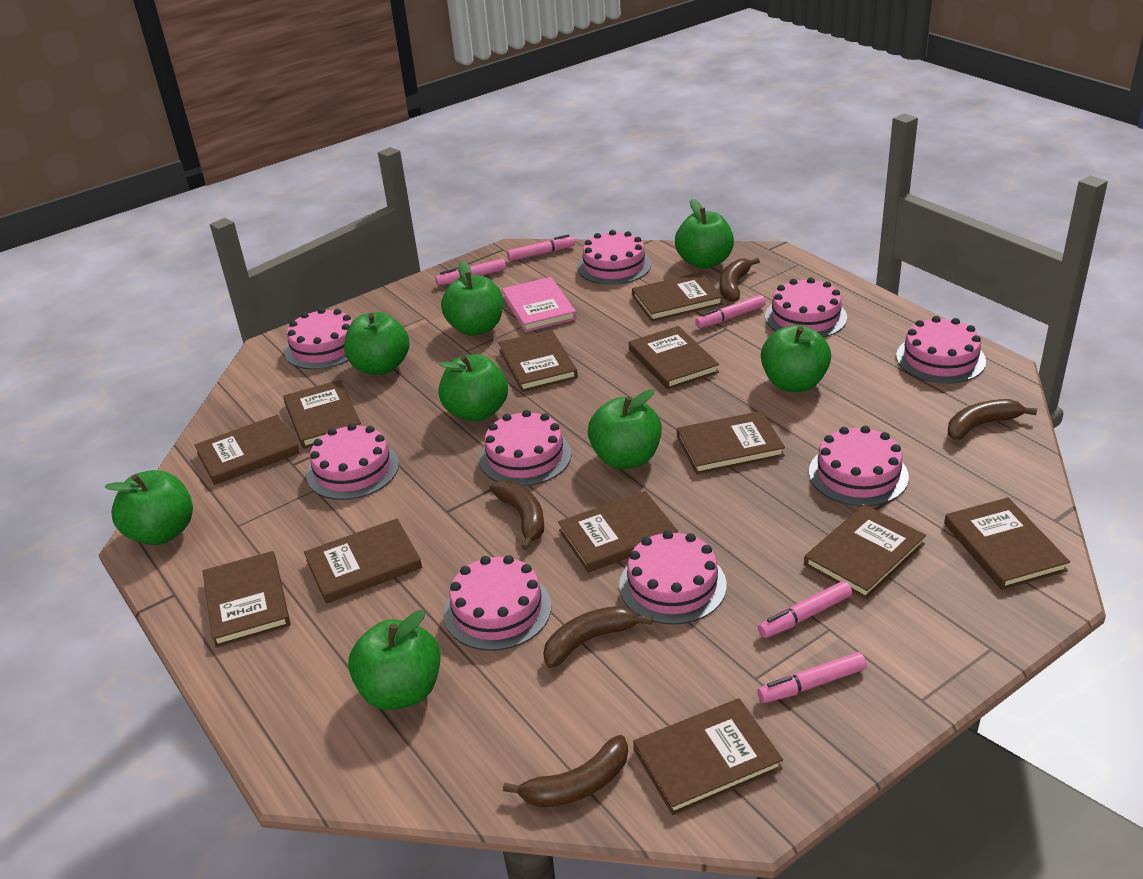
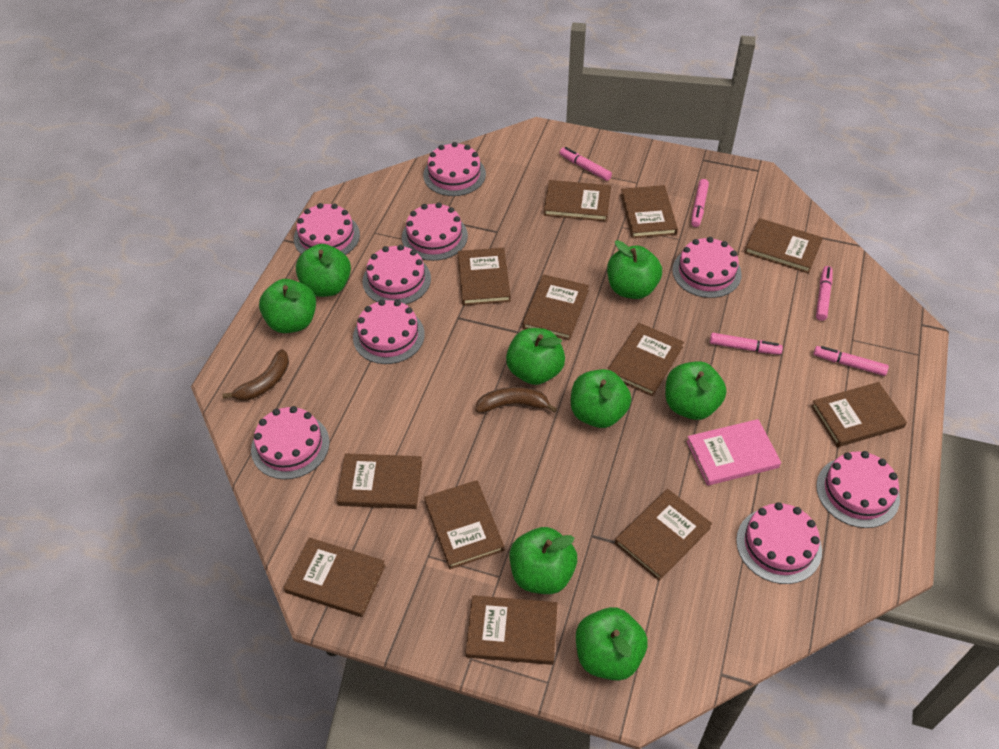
brown banana: [489,481,544,550] [503,735,628,807] [543,606,653,668] [720,258,760,302] [948,399,1037,440] = 5 -> [223,349,289,401] [475,387,557,413] = 2

